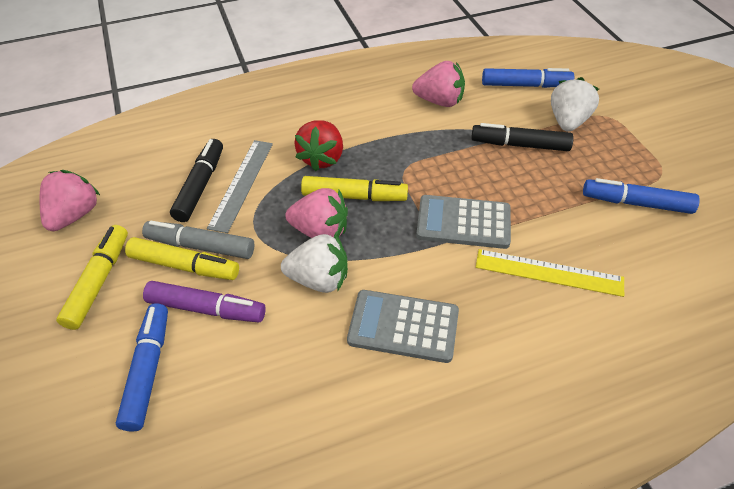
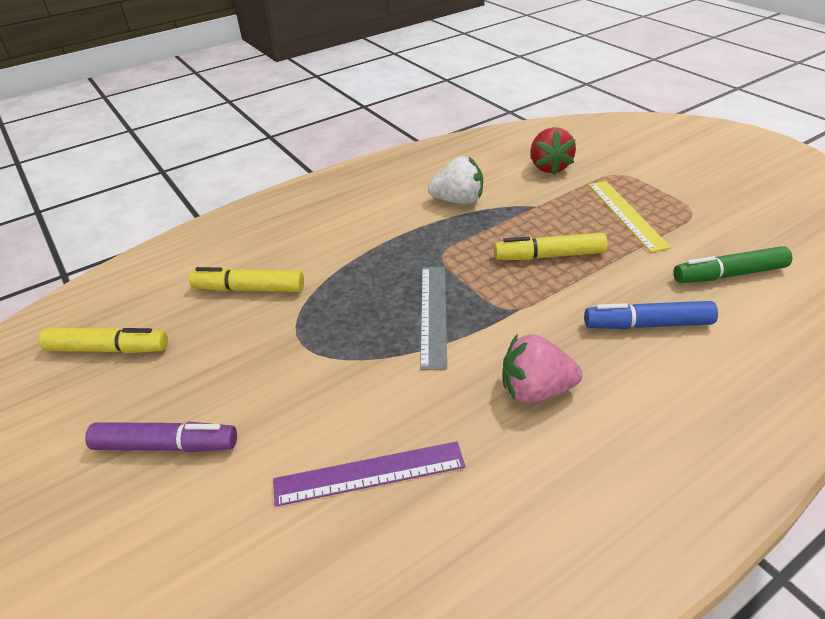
black marker: [170,139,223,222] [471,123,574,151] = 2 -> none = 0
blue marker: [116,303,168,432] [482,68,574,88] [583,178,700,214] = 3 -> [584,301,718,329] = 1
green marker: none = 0 -> [673,246,792,283] = 1
grey calculator: [347,290,459,363] [416,195,511,249] = 2 -> none = 0
grey marker: [142,220,254,259] = 1 -> none = 0
pink strawberry: [39,170,101,231] [285,188,348,238] [412,61,465,107] = 3 -> [502,334,583,403] = 1
purple ruler: none = 0 -> [273,441,465,507] = 1
white strawberry: [281,234,348,293] [551,77,599,132] = 2 -> [428,156,483,204] = 1

